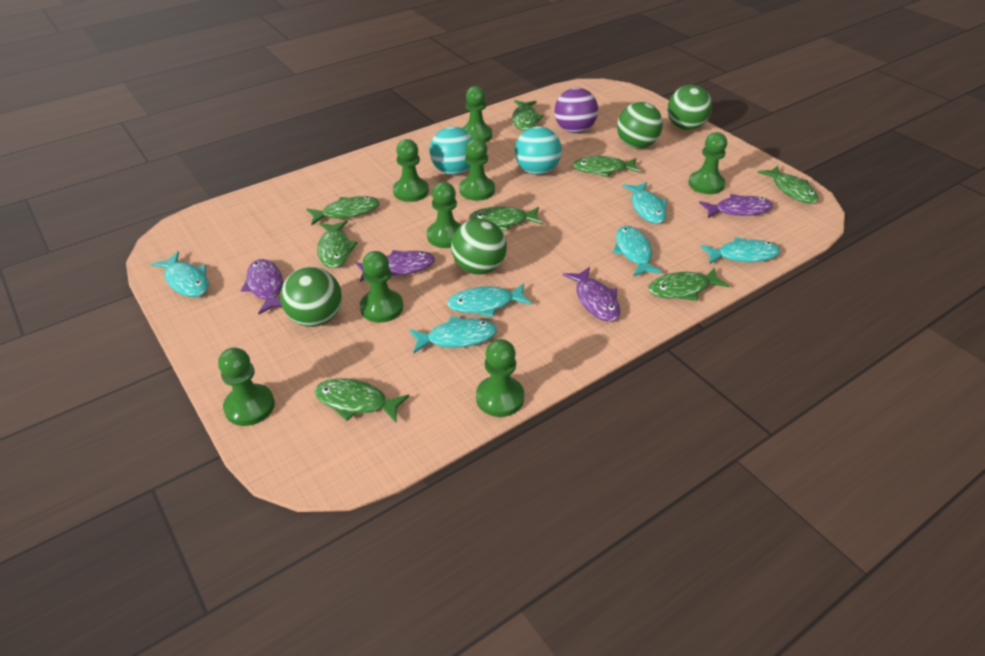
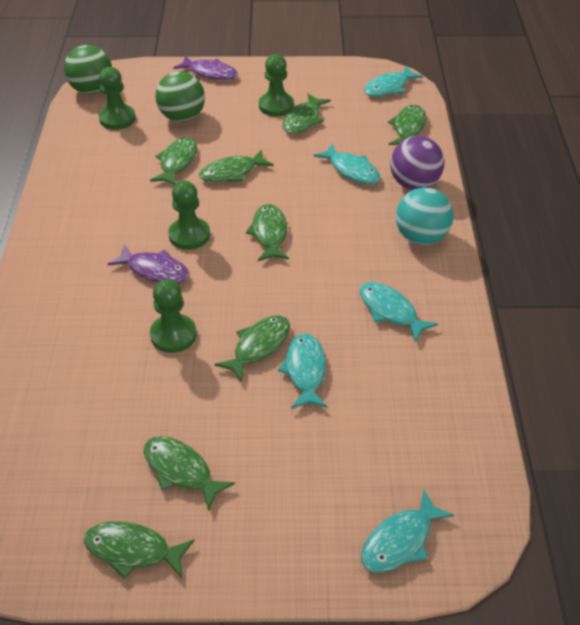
green ball: [280,267,342,327] [451,219,507,275] [617,102,663,148] [667,85,712,130] = 4 -> [64,45,112,94] [155,71,205,122] = 2
green pawn: [218,347,275,426] [360,251,403,323] [393,139,429,202] [427,182,461,248] [459,138,495,201] [462,86,492,143] [476,339,524,417] [689,132,727,194] = 8 -> [99,67,136,130] [150,279,197,353] [168,181,210,250] [259,54,294,117] = 4
purple fish: [241,259,283,314] [355,250,435,282] [563,267,620,321] [699,194,773,218] = 4 -> [108,244,189,283] [173,56,238,80] = 2
turquoise ball: [430,126,473,175] [514,126,562,175] = 2 -> [396,187,454,245] = 1
turquoise fish: [151,251,209,297] [410,316,497,353] [447,283,532,317] [613,226,662,277] [622,182,667,224] [700,237,780,264] = 6 -> [278,333,327,409] [313,143,380,184] [360,282,438,342] [361,490,454,573] [364,66,423,97] = 5

